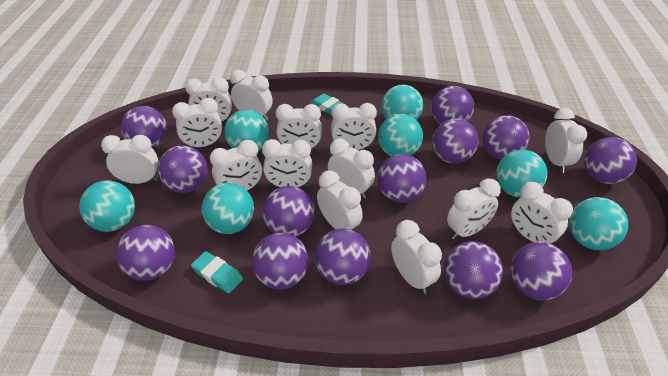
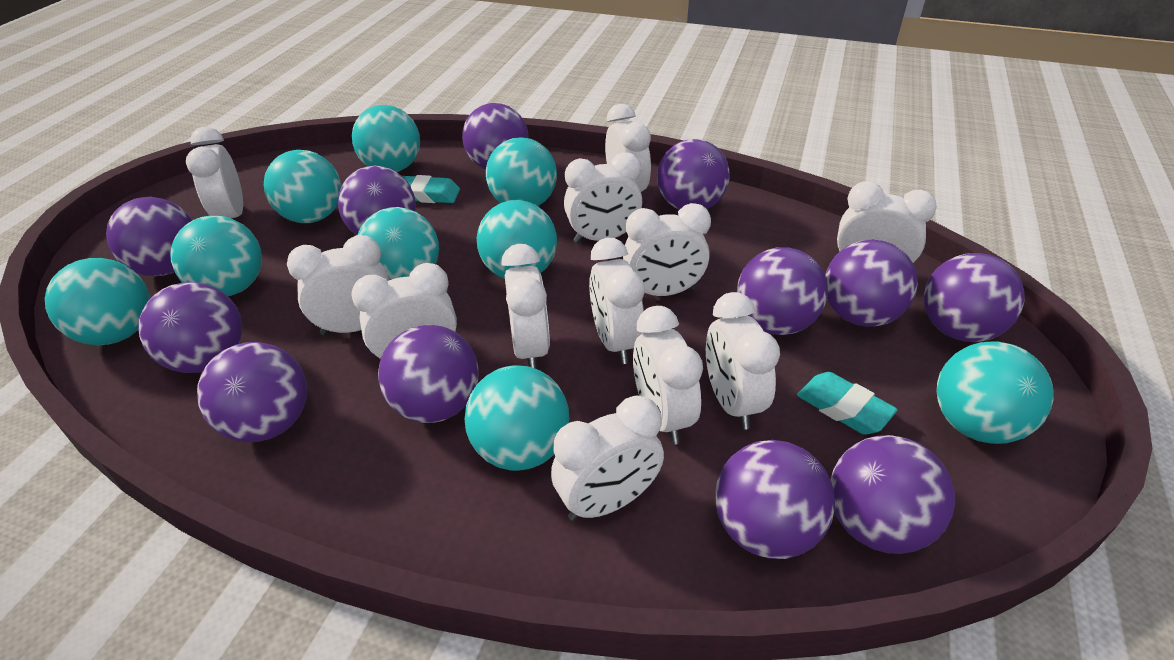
purple ball: [116,225,175,281] [121,106,167,149] [158,145,208,193] [252,233,309,290] [263,186,315,237] [315,228,371,285] [378,154,427,203] [431,86,474,124] [432,119,479,164] [444,241,503,299] [483,115,530,160] [511,242,572,300] [584,137,637,184] = 13 -> [106,197,192,276] [138,282,242,373] [197,342,307,442] [338,166,416,235] [378,325,479,423] [462,103,529,169] [657,139,730,210] [715,440,835,559] [737,247,828,335] [825,240,918,327] [830,435,955,554] [924,253,1024,342] = 12
turquoise ball: [79,180,135,232] [202,183,254,234] [224,109,269,150] [378,114,423,156] [381,85,423,120] [496,149,547,198] [569,197,628,250] = 7 -> [45,258,150,345] [170,216,262,296] [264,150,341,223] [352,105,420,172] [357,207,439,280] [464,365,570,471] [477,200,557,279] [486,137,557,206] [937,341,1054,444] = 9
white clock: [101,135,159,184] [172,98,222,147] [185,77,232,122] [210,140,262,191] [230,70,273,121] [262,139,312,187] [276,104,322,150] [317,170,363,230] [328,139,375,199] [331,103,377,150] [391,220,442,294] [447,179,501,240] [511,182,573,244] [545,108,587,173] = 14 -> [186,127,243,218] [287,235,389,335] [351,263,457,359] [501,244,550,369] [551,396,664,521] [564,152,642,243] [589,238,645,364] [605,104,651,192] [623,203,711,296] [633,306,703,444] [706,292,780,429] [837,181,937,263] = 12

